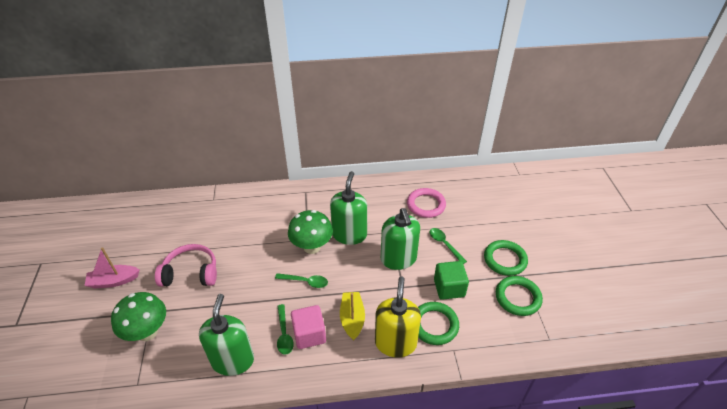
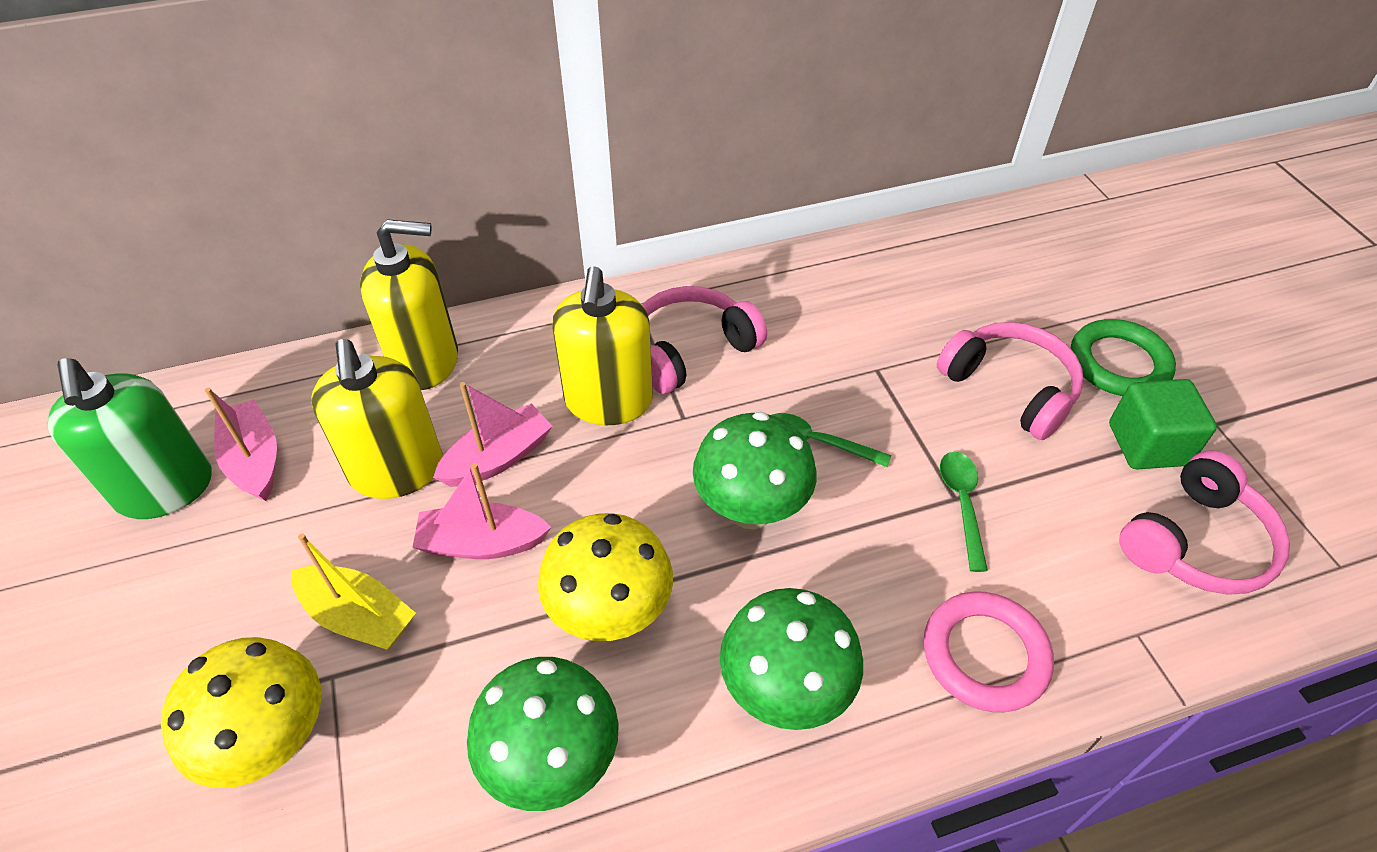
green mushroom: [111,292,166,341] [288,210,333,254] = 2 -> [467,657,619,811] [693,412,817,529] [720,588,863,730] = 3
green ring: [418,302,459,345] [484,240,528,276] [496,276,543,316] = 3 -> [1071,319,1176,396] = 1
green soap dispenser: [199,294,254,376] [330,171,367,245] [381,208,420,270] = 3 -> [47,358,211,519] = 1
green spoon: [275,273,328,288] [277,304,294,355] [430,228,467,264] = 3 -> [772,413,891,467] [940,452,988,572] = 2
pink boat: [85,247,140,289] = 1 -> [205,388,277,501] [412,463,551,559] [433,382,552,487] = 3
pink cube: [291,305,326,349] = 1 -> none = 0
pink headphones: [155,244,217,287] = 1 -> [643,286,767,394] [937,322,1084,440] [1119,450,1290,595] = 3
yellow mushroom: none = 0 -> [161,637,321,788] [538,513,673,641] = 2
yellow soap dispenser: [375,277,421,358] = 1 -> [311,339,443,499] [360,219,458,390] [552,266,653,425] = 3

